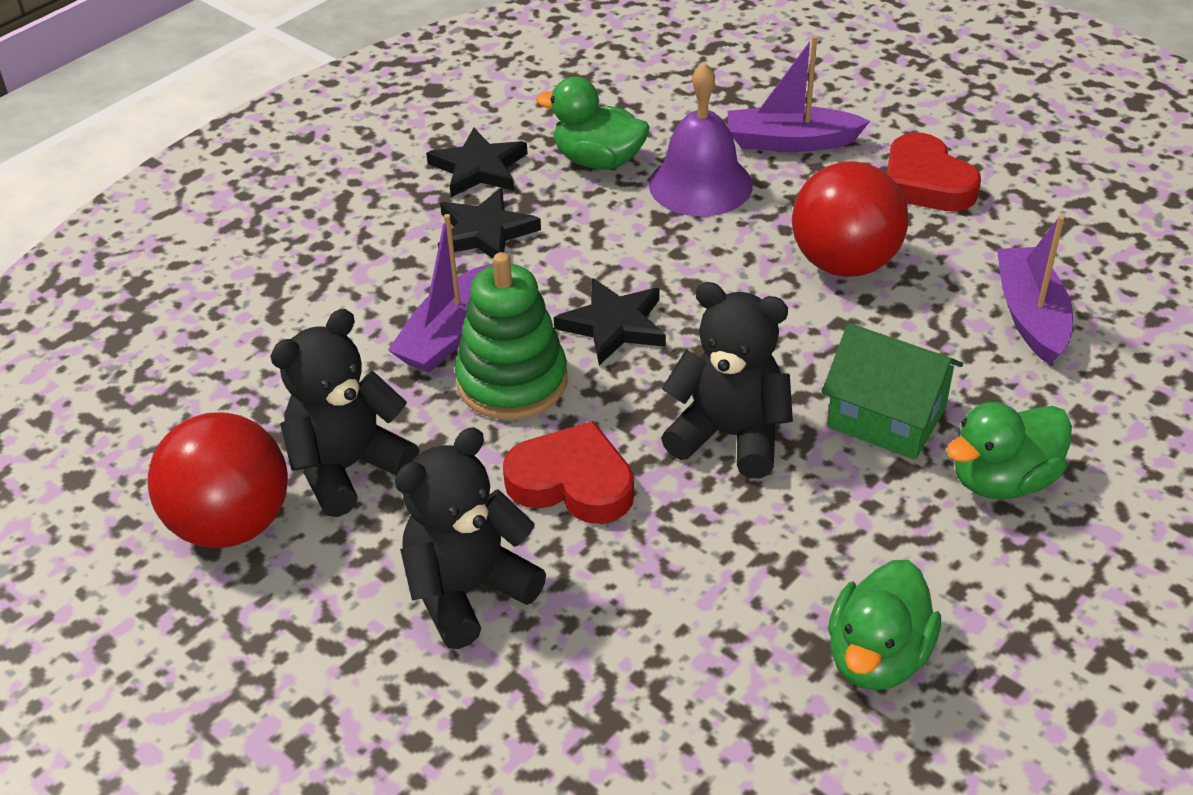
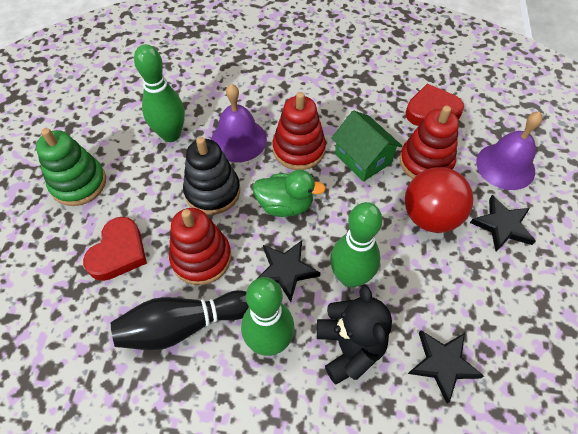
black bowling pin: none = 0 -> [111,290,249,350] = 1
black stacking toy: none = 0 -> [183,137,240,215] = 1
black teddy bear: [270,309,419,517] [395,427,546,649] [661,282,793,479] = 3 -> [317,285,392,384] = 1
green bowling pin: none = 0 -> [134,44,185,142] [241,277,295,356] [330,202,382,288] = 3
green duck: [536,77,650,170] [828,560,941,691] [946,402,1072,499] = 3 -> [253,170,326,217] = 1
purple bell: [649,62,753,217] = 1 -> [211,84,267,162] [476,112,543,190] = 2
purple boat: [388,214,493,373] [728,35,870,152] [997,215,1073,365] = 3 -> none = 0
red ball: [148,412,288,548] [792,161,909,277] = 2 -> [405,167,474,233] = 1
red stacking toy: none = 0 -> [169,208,231,285] [273,92,326,170] [400,106,459,179] = 3

